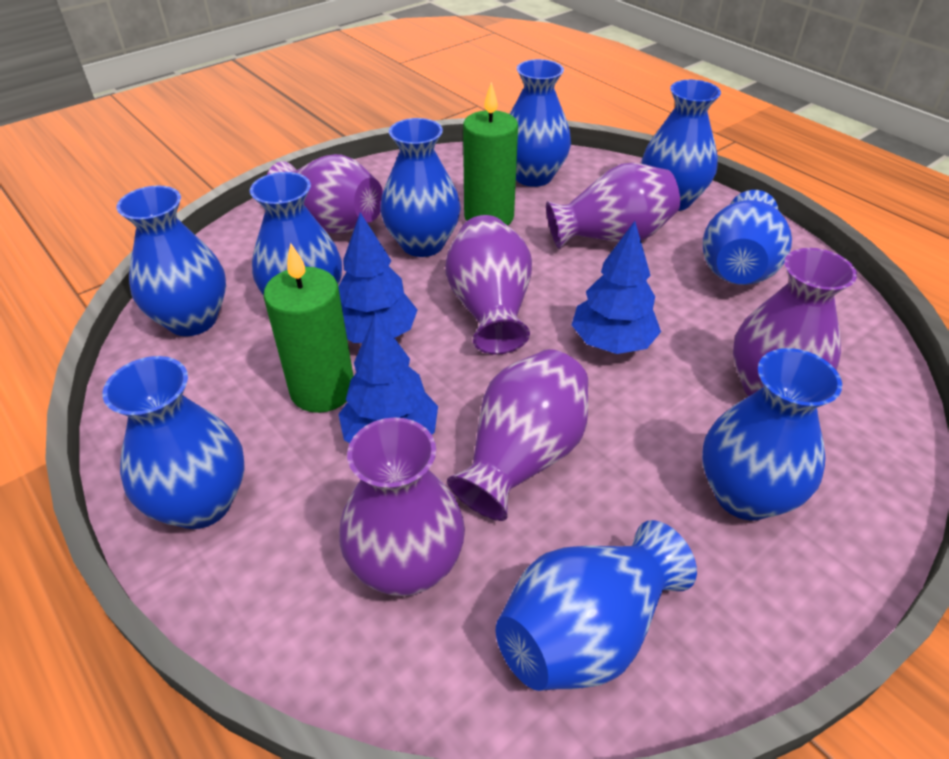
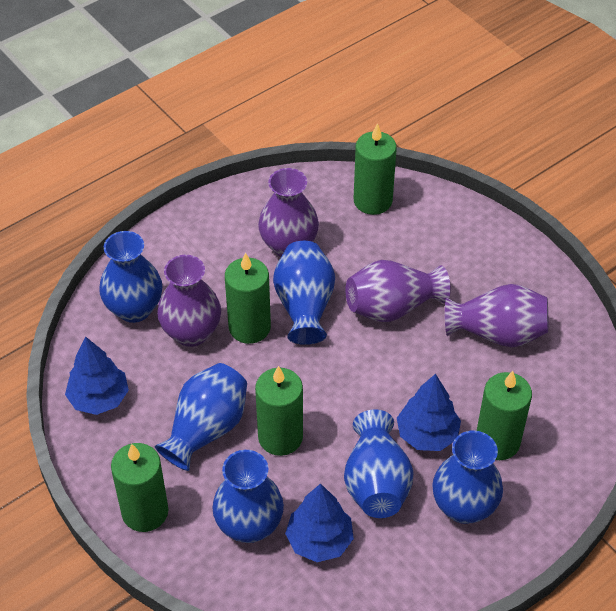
blue vase: [102,356,245,529] [116,186,226,336] [250,172,342,295] [380,118,461,257] [496,520,697,691] [510,59,571,187] [642,80,721,211] [702,348,842,521] [703,190,792,285] = 9 -> [99,231,162,323] [155,363,247,471] [212,450,284,543] [273,241,335,345] [344,409,413,518] [432,431,503,524] = 6
green candle: [264,243,353,413] [463,82,518,225] = 2 -> [111,443,169,532] [225,252,271,344] [255,366,303,456] [354,123,397,215] [477,371,532,460] = 5
purple vase: [267,154,383,233] [339,417,465,596] [445,215,532,355] [447,349,588,521] [546,163,680,249] [733,248,857,396] = 6 -> [157,255,221,347] [258,168,319,257] [345,260,451,322] [445,284,548,347] = 4

